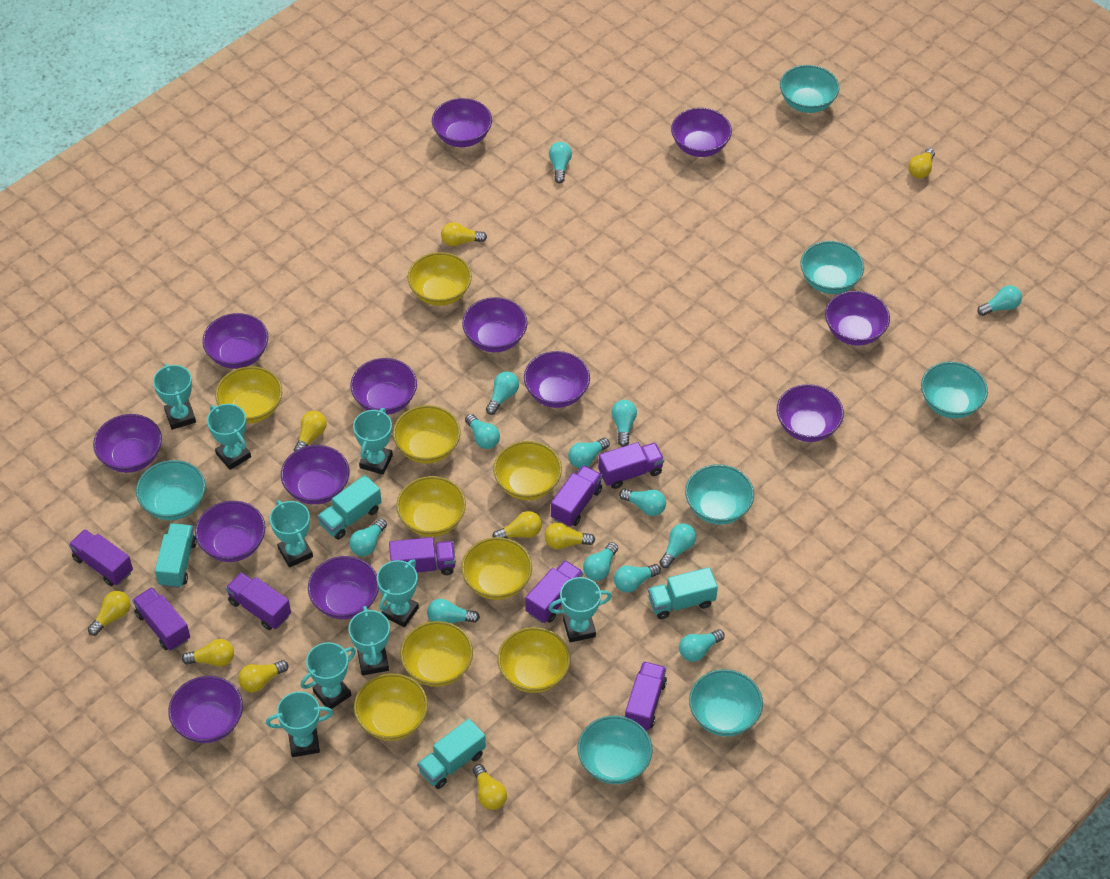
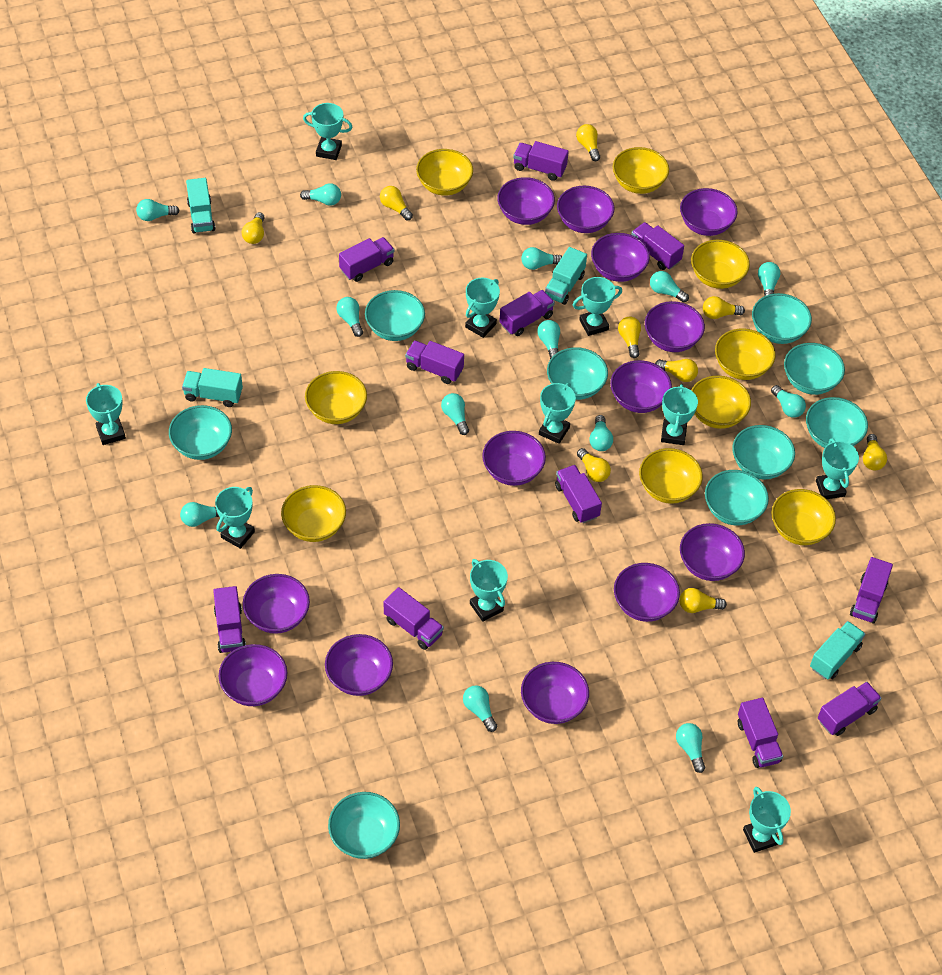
purple truck: [69,529,133,586] [132,587,190,651] [226,572,291,630] [389,537,456,575] [525,560,583,623] [551,465,602,527] [598,442,664,489] [624,661,667,731] = 8 -> [213,586,246,653] [339,237,394,282] [384,587,444,650] [405,340,464,384] [499,290,555,336] [513,141,569,181] [555,465,602,523] [631,222,684,270] [738,698,783,768] [818,682,882,736] [850,557,893,623] = 11
turquoise bowl: [136,460,206,520] [578,716,652,784] [685,464,754,525] [689,669,763,736] [780,65,839,113] [800,241,864,294] [921,362,988,419] = 7 -> [169,405,232,460] [328,792,400,859] [365,290,425,341] [547,347,608,400] [705,470,769,525] [732,425,795,480] [752,293,812,344] [784,343,845,395] [806,397,868,448] = 9
turquoise trophy: [153,363,196,430] [207,404,251,470] [266,692,333,757] [270,500,313,568] [301,642,356,709] [348,606,390,676] [353,408,393,475] [377,559,419,627] [549,577,612,642] = 9 -> [86,383,126,445] [215,487,255,549] [303,103,353,160] [465,278,500,338] [470,559,508,622] [539,383,576,444] [573,277,622,336] [661,384,698,445] [743,787,791,853] [816,438,859,499] = 10

